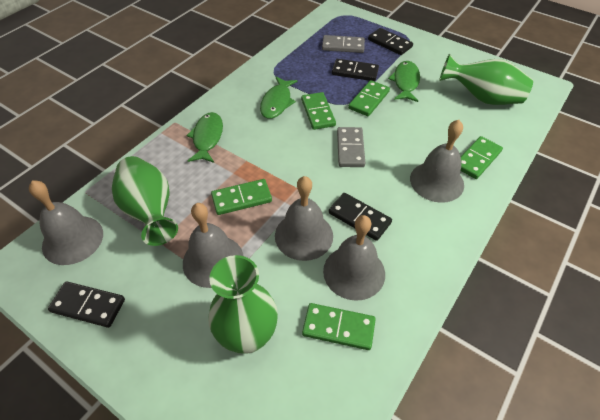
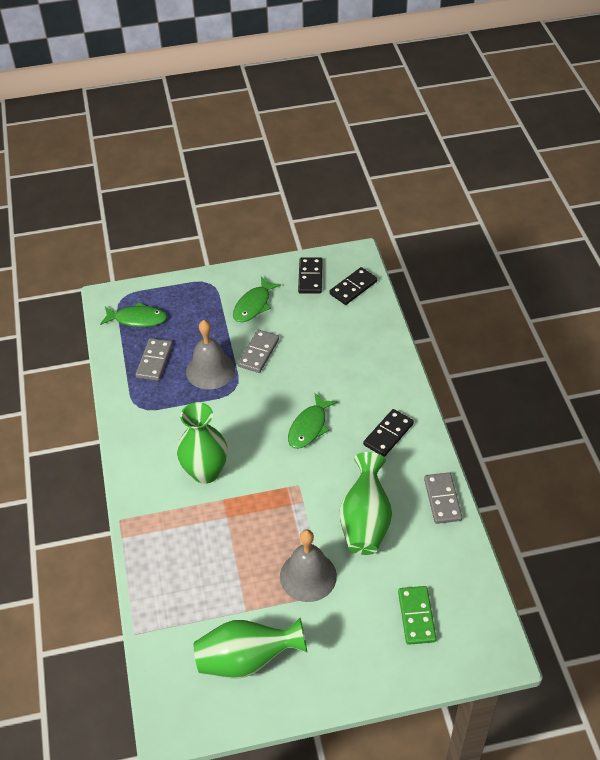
black domino: [48,281,125,328] [329,193,392,241] [332,59,379,81] [368,28,413,55] = 4 -> [298,257,323,294] [329,267,377,305] [363,409,414,457] = 3
green domino: [211,179,272,215] [301,92,336,130] [302,303,376,350] [348,80,390,116] [461,136,503,179] = 5 -> [398,586,436,645] = 1
grey bell: [29,181,103,265] [183,203,243,288] [275,176,333,261] [323,215,385,301] [410,120,464,203] = 5 -> [186,320,235,390] [280,529,337,602] = 2
grey domino: [322,35,365,53] [337,127,365,167] = 2 -> [135,338,173,381] [238,330,279,373] [424,472,462,524] = 3

